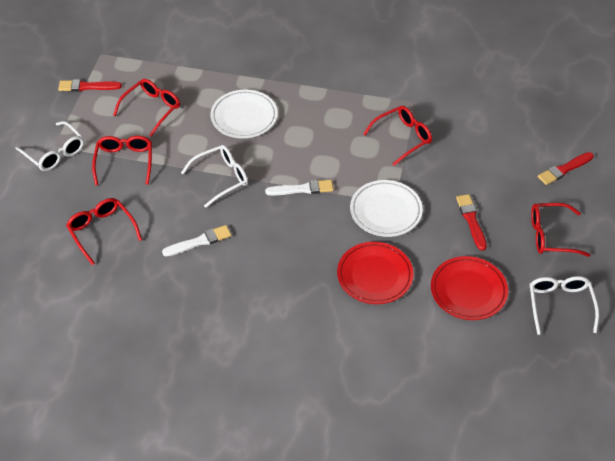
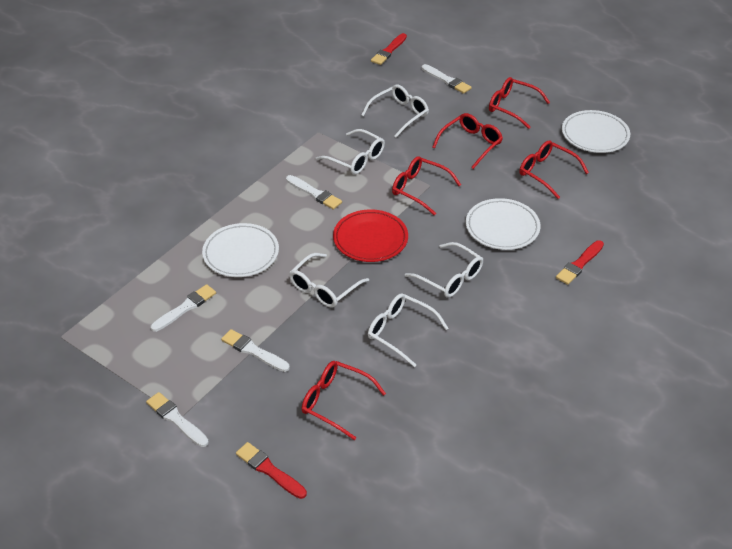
red plate: [337,242,414,304] [431,256,508,320] = 2 -> [333,209,408,262] = 1
white brush: [162,225,231,256] [265,180,333,195] = 2 -> [146,392,209,447] [151,284,216,332] [221,329,290,372] [286,175,342,210] [422,64,472,94] = 5
white glasses: [16,121,84,171] [181,145,248,208] [530,276,599,335] = 3 -> [289,253,369,308] [316,129,385,174] [361,84,429,137] [368,293,449,367] [405,242,483,298] = 5
white plate: [210,90,278,138] [350,180,423,237] = 2 -> [202,223,279,277] [466,198,540,250] [562,110,630,153] = 3

